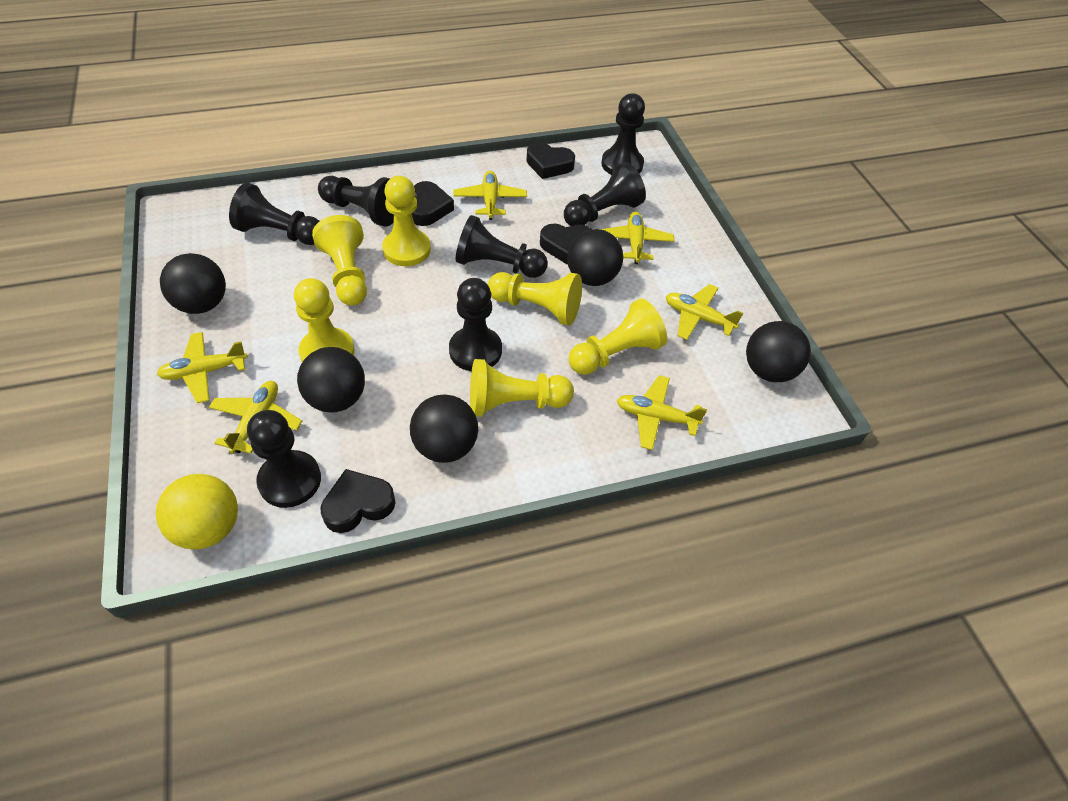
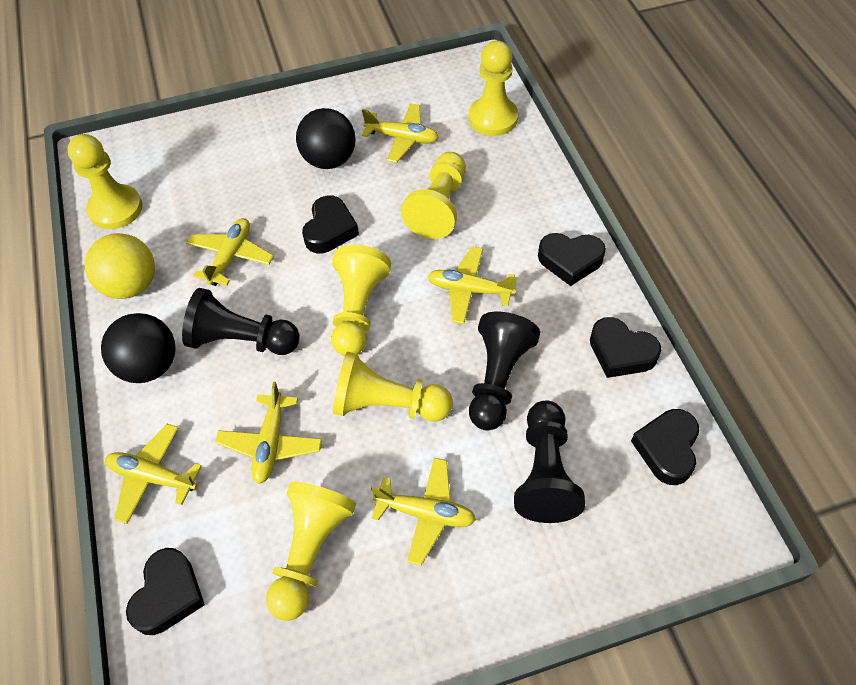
black ball: [160,253,226,314] [297,347,365,412] [410,394,478,463] [567,229,623,286] [746,321,811,382] = 5 -> [101,313,176,383] [296,108,356,169] = 2
black heart: [320,469,395,533] [412,181,454,226] [527,142,575,179] [540,224,591,265] = 4 -> [126,548,205,635] [302,195,359,253] [538,233,606,286] [590,317,661,378] [631,409,700,485] = 5
black pawn: [229,183,319,245] [247,410,321,508] [318,176,394,227] [449,278,502,371] [456,215,548,278] [564,162,646,226] [601,93,645,175] = 7 -> [182,288,300,355] [469,312,540,431] [514,401,585,523] = 3

